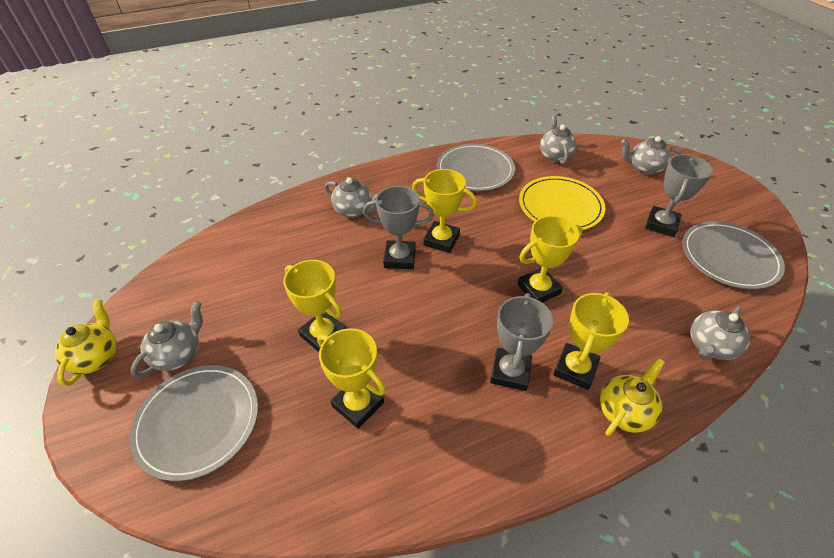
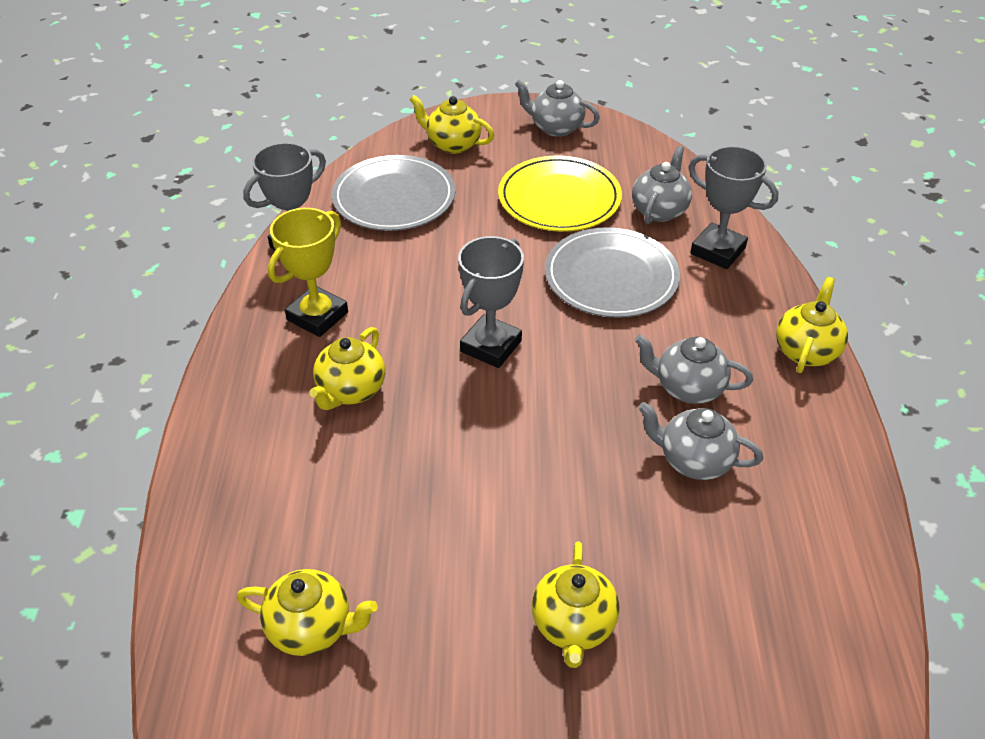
grey plate: [130,365,258,481] [437,144,515,191] [682,222,785,289] = 3 -> [331,155,455,231] [545,227,680,318] = 2
grey teapot: [131,301,203,377] [324,177,378,218] [540,115,577,164] [621,136,682,175] [690,306,750,360] = 5 -> [515,80,600,137] [632,146,692,224] [635,334,753,404] [638,402,763,480] = 4
yellow teapot: [55,299,117,386] [600,358,665,436] = 2 -> [237,569,378,656] [309,327,385,410] [409,95,494,154] [532,541,620,668] [776,277,848,373] = 5
yellow trophy: [283,260,346,352] [317,328,386,429] [412,169,477,253] [517,216,583,302] [553,292,629,390] = 5 -> [268,208,348,337] = 1

